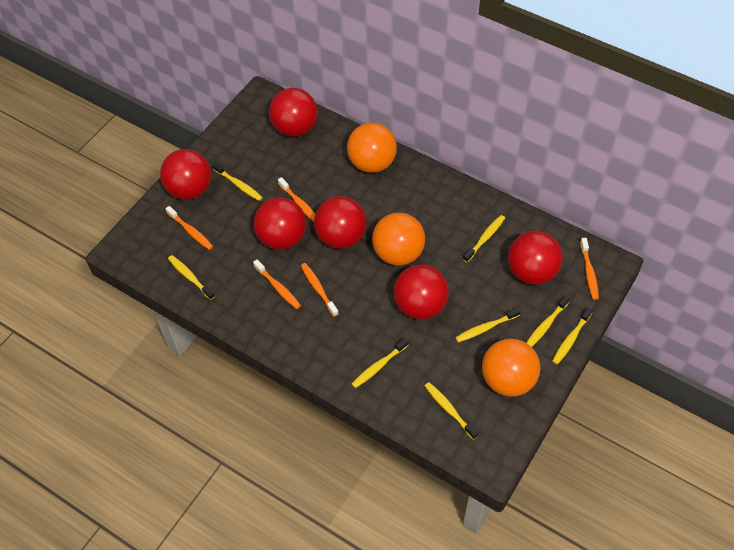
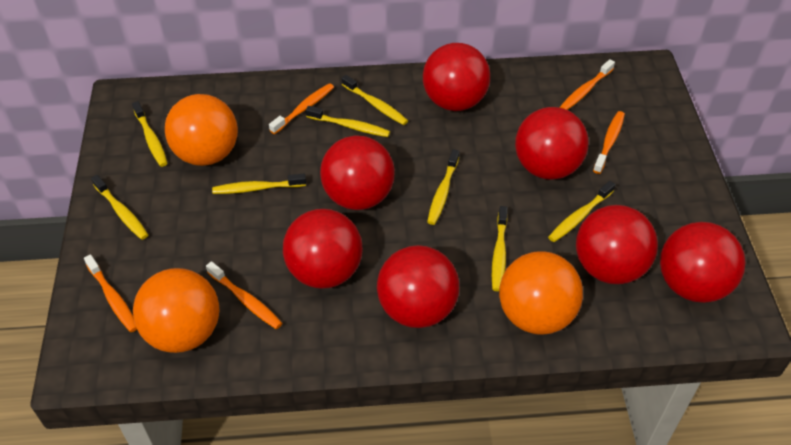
red ball: [160,149,212,200] [254,197,306,250] [269,88,317,137] [314,196,366,249] [394,264,449,319] [508,231,563,285] = 6 -> [283,209,363,289] [320,135,395,210] [377,245,459,328] [423,43,490,111] [515,107,588,180] [576,205,658,284] [660,222,746,303] = 7

